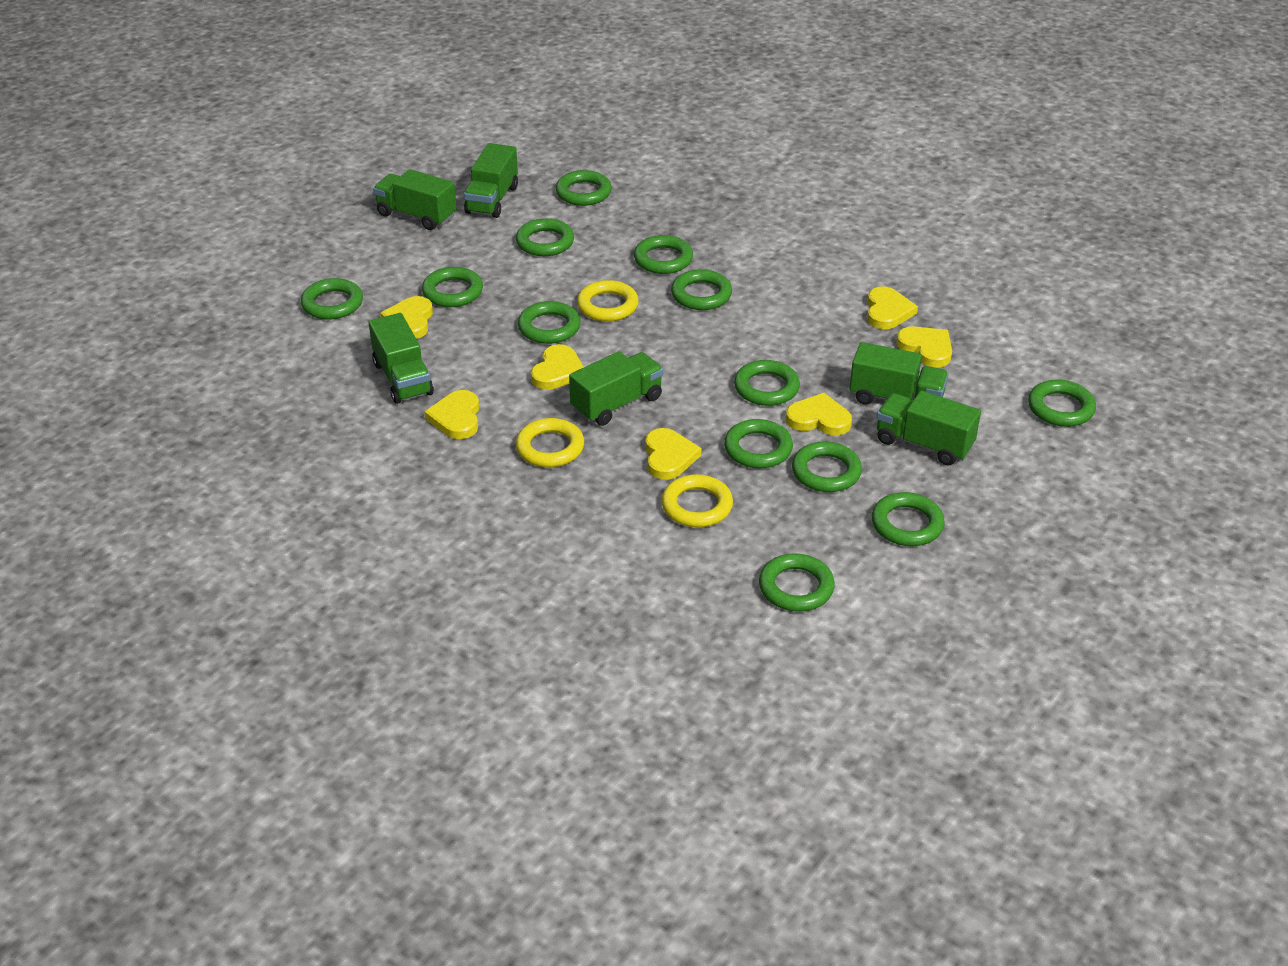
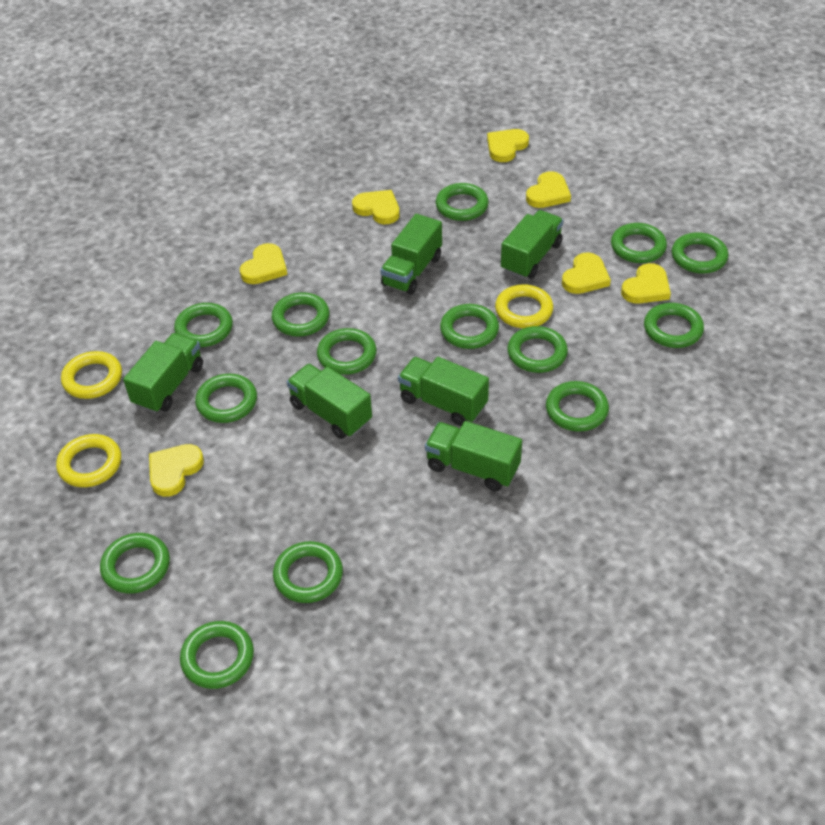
green ring: [301,278,363,320] [422,267,483,307] [516,218,574,256] [518,301,581,344] [556,170,612,206] [634,235,693,274] [671,269,732,310] [724,419,793,469] [734,360,800,406] [759,553,835,612] [792,441,862,492] [872,492,945,546] [1028,380,1096,427] = 13 -> [100,533,170,594] [174,303,233,347] [180,621,254,689] [195,374,257,423] [272,292,330,336] [273,541,343,603] [317,328,377,375] [436,183,489,221] [440,304,499,349] [507,326,568,373] [546,381,609,432] [611,223,667,263] [644,303,704,348] [672,232,728,274] = 14

